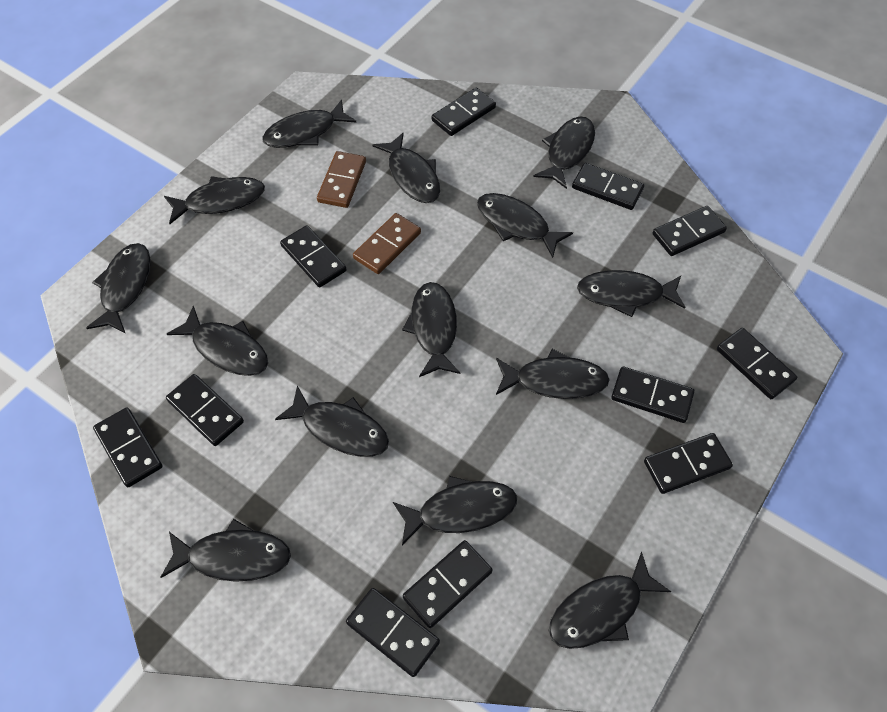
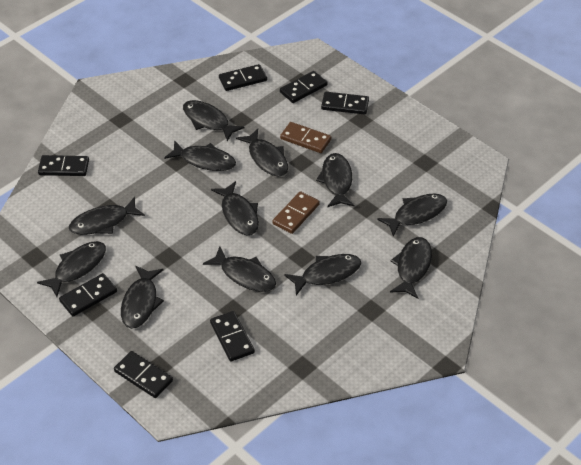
black domino: [93,408,163,487] [166,374,244,446] [280,225,346,287] [346,588,440,677] [403,540,493,628] [432,88,496,136] [572,163,644,210] [611,367,695,423] [644,433,733,494] [653,206,727,256] [717,328,797,399] = 11 -> [38,155,89,176] [59,273,117,316] [114,351,173,398] [210,311,255,361] [219,64,267,91] [280,71,327,103] [321,92,369,115] = 7
black fish: [86,243,151,334] [161,519,291,582] [164,176,265,224] [167,306,268,376] [262,99,357,148] [275,386,389,457] [372,133,440,203] [393,476,517,545] [402,282,461,377] [477,193,573,258] [496,349,610,399] [533,117,595,189] [549,552,671,649] [577,270,686,317] = 14 -> [37,241,106,297] [69,197,145,235] [121,266,164,329] [164,140,236,171] [183,100,245,142] [203,246,276,292] [211,181,259,235] [236,129,288,177] [284,254,361,295] [316,153,354,207] [377,194,447,237] [390,237,432,299] = 12

